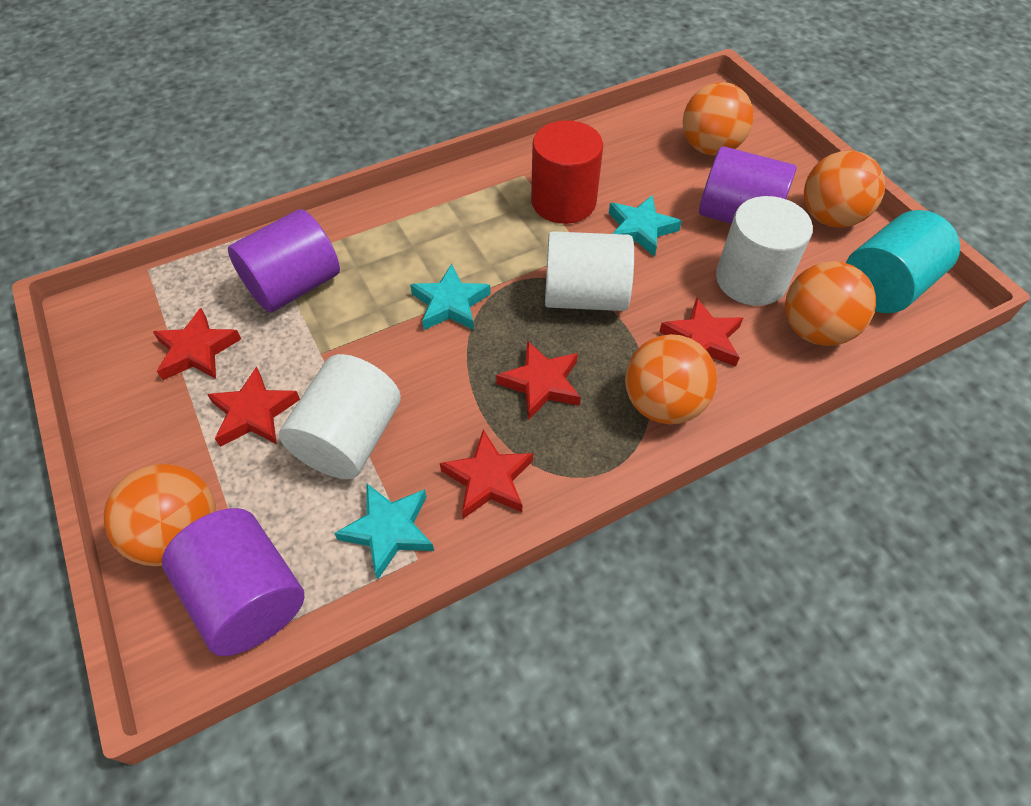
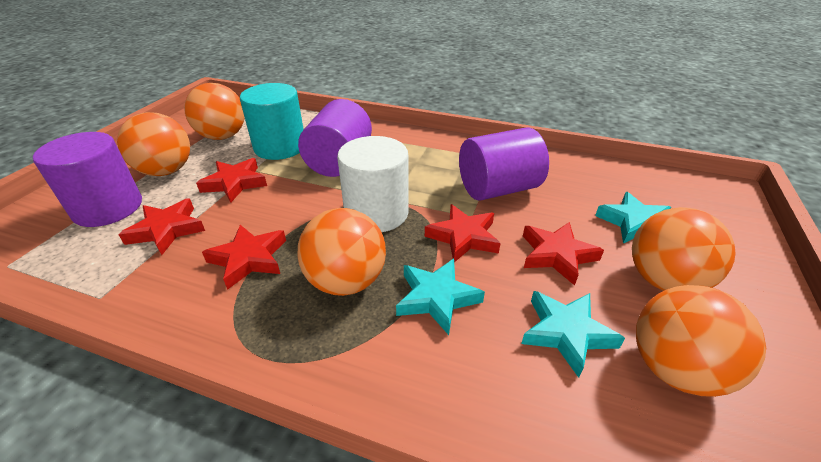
red cylinder: [531,120,603,224] = 1 -> none = 0
white cylinder: [279,354,401,479] [545,231,634,311] [716,196,813,306] = 3 -> [337,136,409,232] = 1

